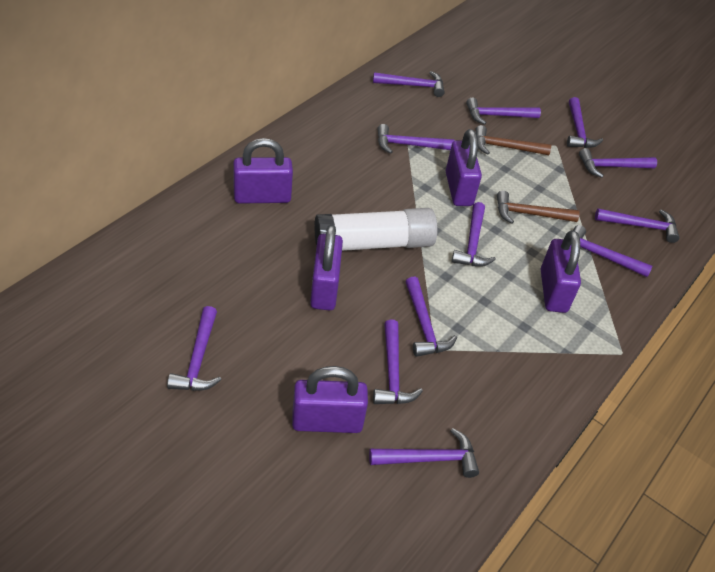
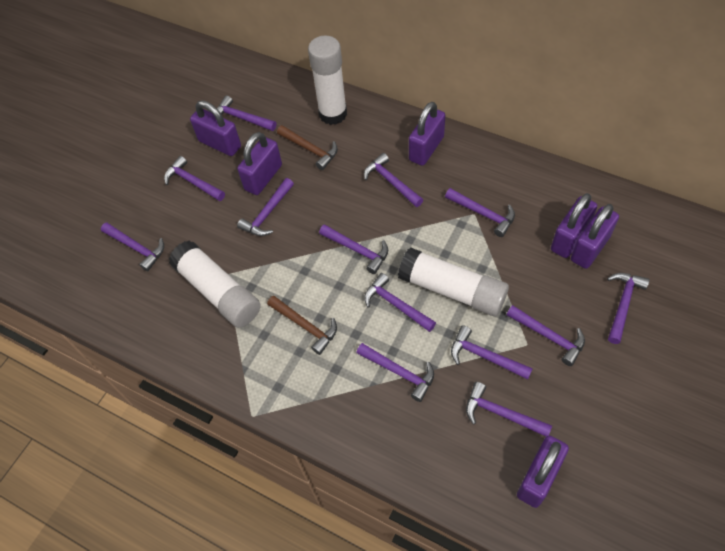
purple hammer: [167,306,221,391] [369,428,479,478] [373,71,445,97] [373,320,423,404] [378,124,454,154] [405,277,457,357] [452,202,496,267] [466,97,541,125] [567,97,603,148] [573,225,653,277] [579,148,657,178] [595,208,679,243] = 12 -> [101,222,164,271] [164,156,225,201] [217,96,276,131] [237,178,294,236] [319,224,388,274] [356,343,434,402] [364,153,423,207] [364,273,436,332] [445,188,515,237] [451,326,533,380] [466,382,552,437] [506,305,585,366] [607,273,650,344] = 13
purple padlock: [233,138,293,204] [292,366,368,433] [310,225,343,310] [446,129,482,206] [541,230,581,313] = 5 -> [190,100,241,156] [237,132,282,195] [409,102,445,166] [517,435,569,508] [551,193,597,258] [571,204,619,269] = 6
white glue stick: [314,208,438,251] = 1 -> [169,240,261,328] [308,36,347,125] [398,247,509,316] = 3

